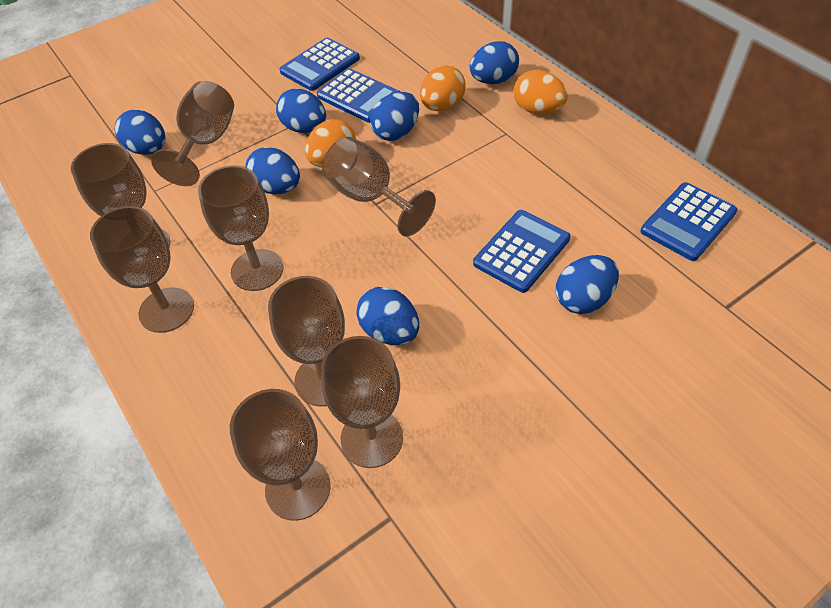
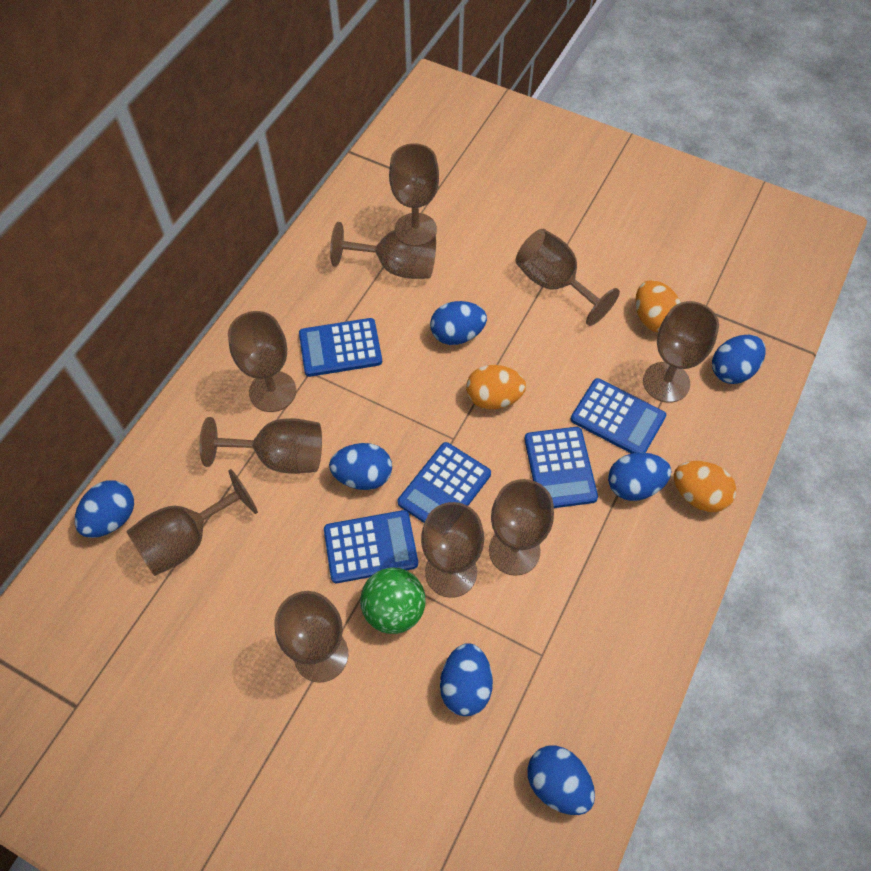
blue calculator: [279,38,360,91] [317,68,401,123] [473,210,571,293] [641,182,737,261] = 4 -> [299,318,382,377] [324,510,418,583] [398,442,491,523] [524,427,598,508] [571,378,666,454] = 5
brown goblet: [71,143,170,247] [90,206,194,333] [151,81,234,186] [198,165,284,291] [230,389,331,521] [268,276,345,406] [321,336,403,468] [322,137,436,237] = 8 -> [126,469,258,576] [199,417,322,474] [228,311,296,412] [275,591,348,683] [330,222,436,279] [389,143,439,235] [421,502,484,598] [489,479,554,576] [515,229,620,326] [643,301,719,403] = 10
green ball: none = 0 -> [360,568,426,634] = 1

